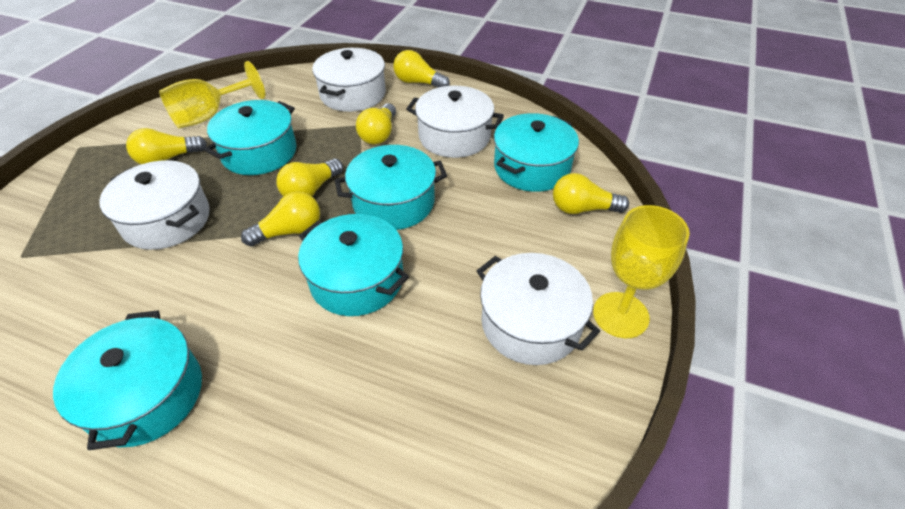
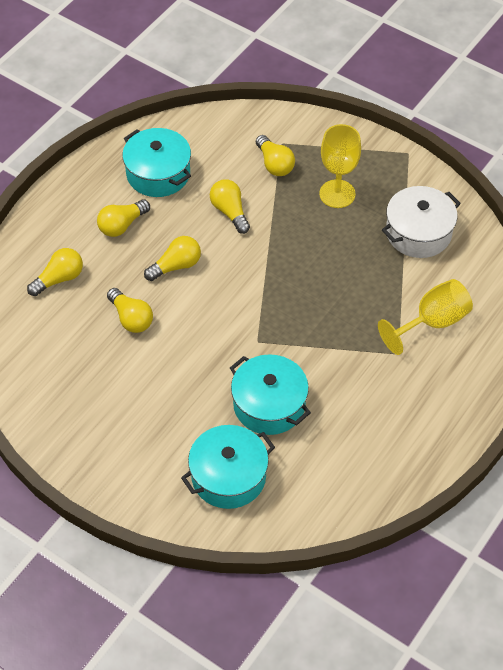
turquoise pot: [53,311,202,450] [204,100,296,175] [298,214,409,316] [335,145,447,230] [494,113,579,192] = 5 -> [122,128,191,197] [181,425,275,509] [230,354,311,435] = 3
white pot: [99,160,210,250] [312,48,386,112] [406,86,504,158] [477,253,600,365] = 4 -> [382,186,461,258] = 1

